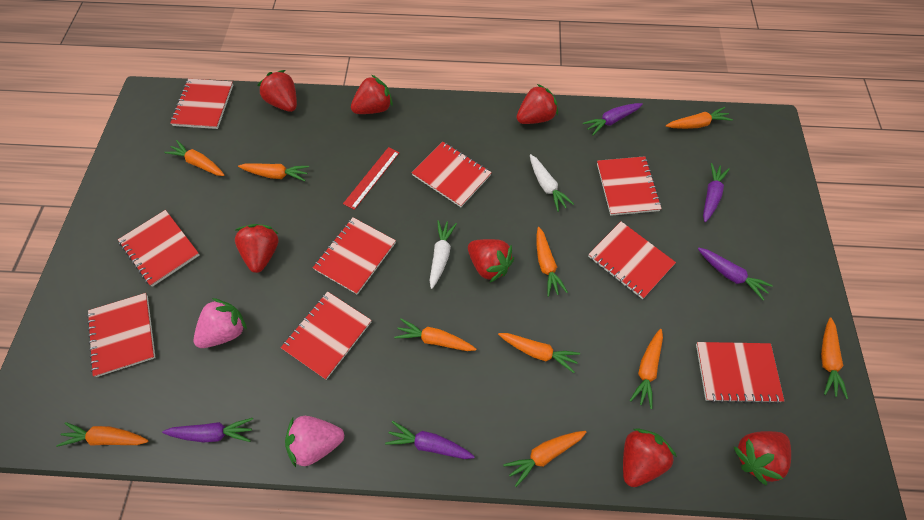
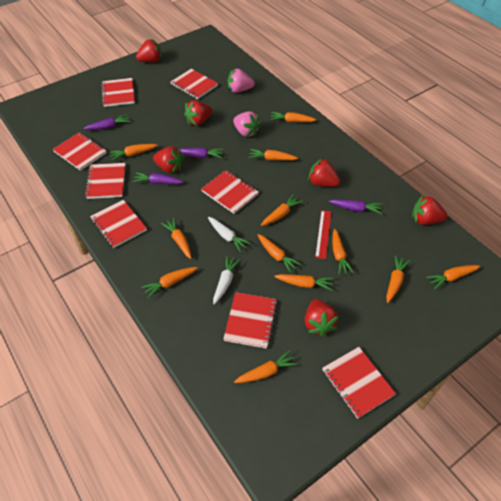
orange carrot: [56,422,149,447] [164,140,224,176] [238,163,309,181] [394,318,476,351] [498,333,580,373] [503,431,587,487] [537,227,568,297] [629,329,663,409] [666,107,733,129] [821,318,848,399] = 10 -> [109,144,158,161] [141,267,198,298] [161,218,191,259] [234,350,298,383] [249,149,298,160] [257,234,301,273] [261,194,303,226] [270,112,316,122] [274,274,334,291] [332,229,354,275] [386,255,410,303] [426,265,480,289] = 12
purple carrot: [162,418,253,443] [385,421,475,459] [583,103,643,135] [698,248,773,300] [703,163,730,222] = 5 -> [83,114,130,130] [132,172,184,184] [180,148,223,158] [329,199,382,214] = 4
red notebook: [87,293,155,377] [118,210,200,287] [170,79,233,129] [281,292,372,380] [313,217,396,295] [412,142,492,207] [588,222,676,299] [597,156,662,216] [696,342,784,404] = 9 -> [53,132,107,171] [85,163,126,199] [90,200,147,248] [101,78,135,107] [171,69,218,99] [201,170,259,214] [223,292,277,349] [322,347,396,419] = 8
red strawberry: [235,224,279,273] [257,70,297,112] [351,75,393,114] [468,239,514,282] [517,84,558,124] [623,429,677,487] [734,431,791,485] = 7 -> [136,39,162,62] [153,146,184,173] [184,100,212,126] [305,299,339,336] [308,158,340,187] [412,195,447,225] = 6

